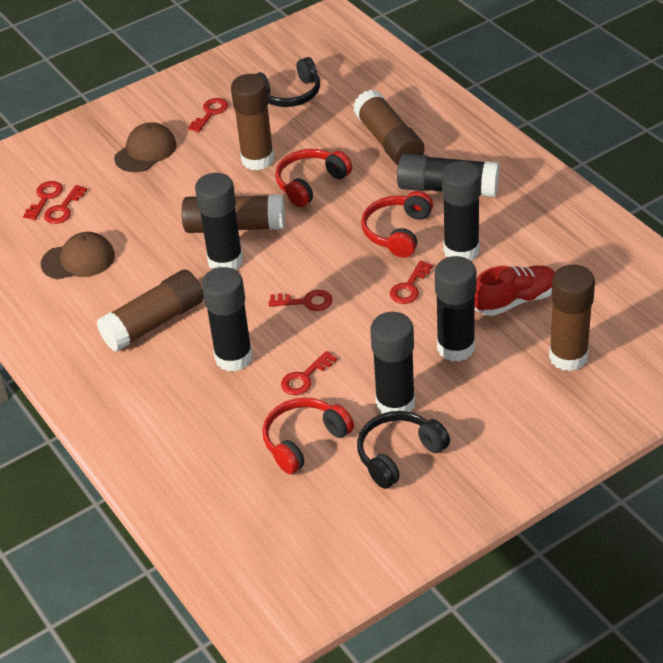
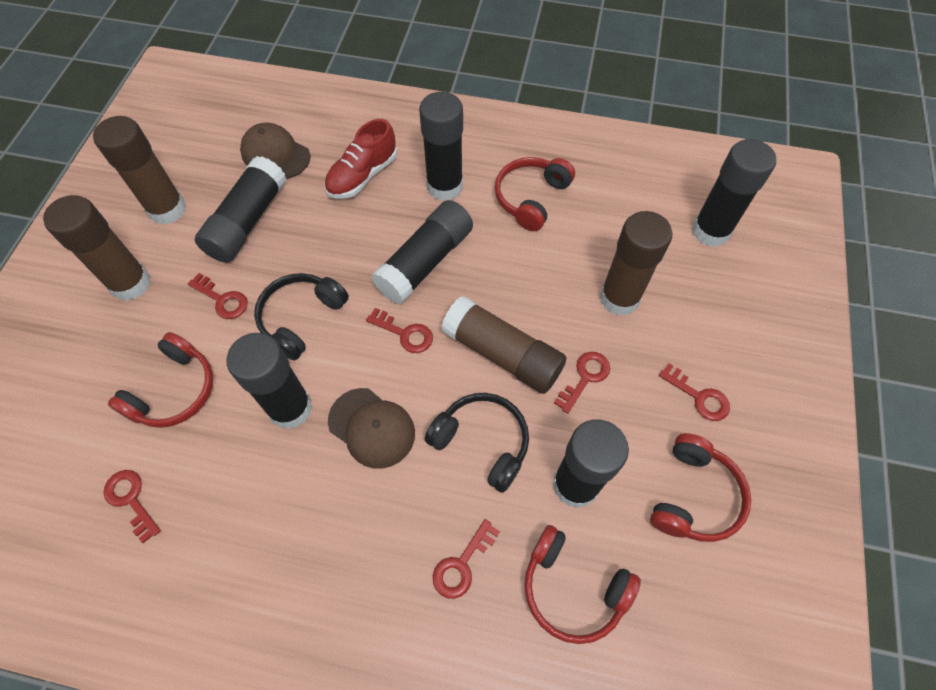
brown glue stick: [97,269,204,352] [182,194,285,233] [231,74,274,170] [353,90,424,166] [549,265,595,371] = 5 -> [43,195,151,301] [93,116,186,224] [441,296,566,394] [599,211,672,316] = 4
red headphones: [263,398,354,474] [275,149,352,207] [361,191,433,258] = 3 -> [108,332,213,428] [495,157,575,231] [524,525,641,644] [650,433,751,542] = 4

